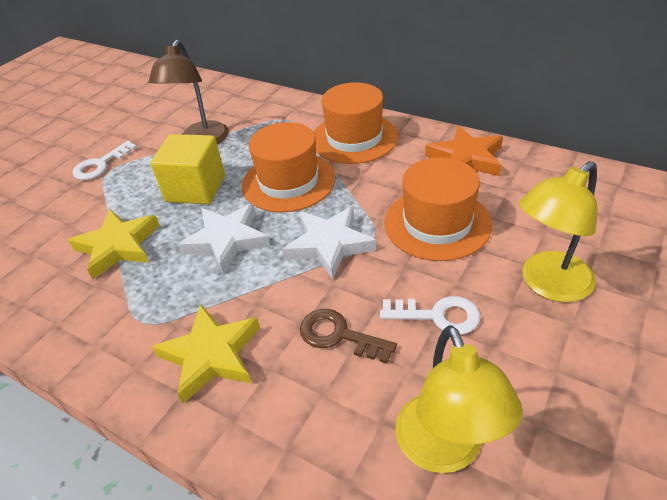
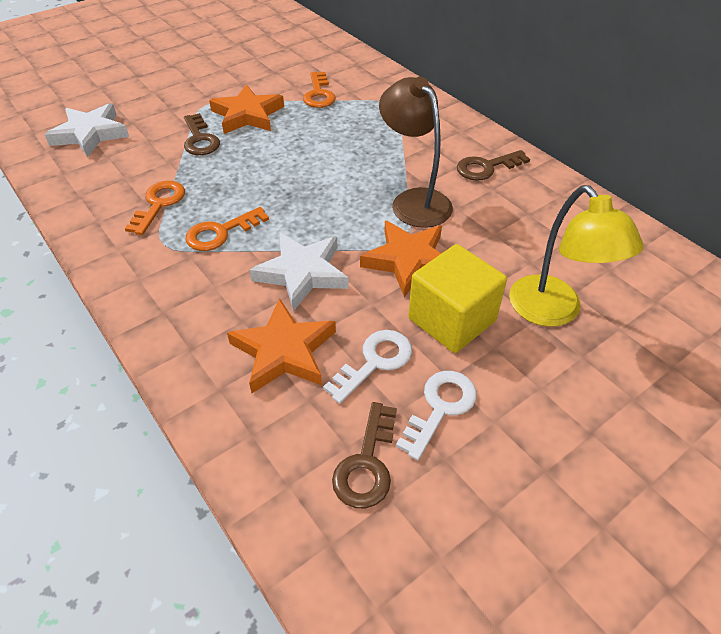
brown key: [300,309,397,364] = 1 -> [184,113,220,155] [332,402,397,508] [457,150,530,181] = 3
orange hat: [242,122,336,212] [314,82,398,164] [384,157,492,261] = 3 -> none = 0
orange key: none = 0 -> [125,181,185,235] [186,207,269,251] [303,72,336,108] = 3
orange star: [425,126,503,176] = 1 -> [209,85,284,134] [227,298,336,393] [360,221,442,297] = 3
yellow lamp: [395,325,523,473] [519,161,598,302] = 2 -> [509,185,643,327] = 1
yellow star: [68,209,160,279] [152,304,260,403] = 2 -> none = 0

